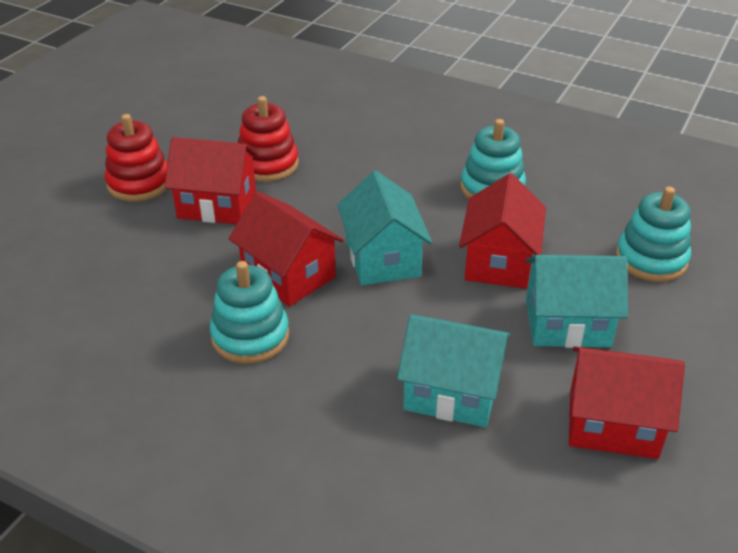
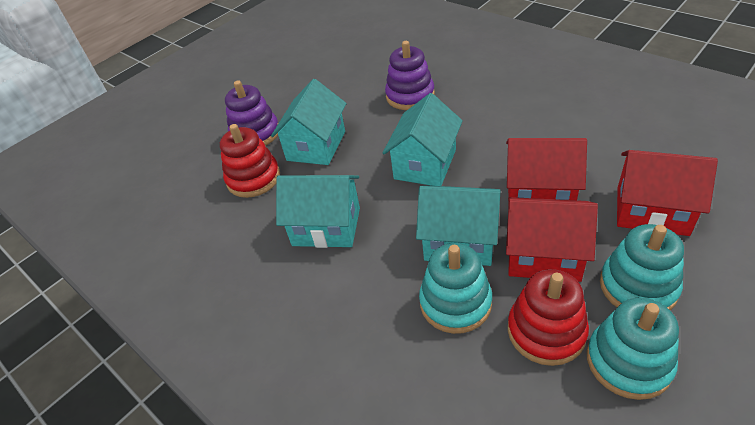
purple stacking toy: none = 0 -> [225,80,278,146] [385,41,435,110] = 2
red house: [164,137,258,224] [229,191,344,307] [459,173,546,289] [569,346,685,459] = 4 -> [506,138,587,200] [506,197,598,282] [617,150,718,236] = 3
turquoise house: [337,171,432,285] [397,314,510,427] [526,255,628,348] = 3 -> [271,79,347,165] [276,175,360,248] [383,93,463,186] [416,185,501,266] = 4

